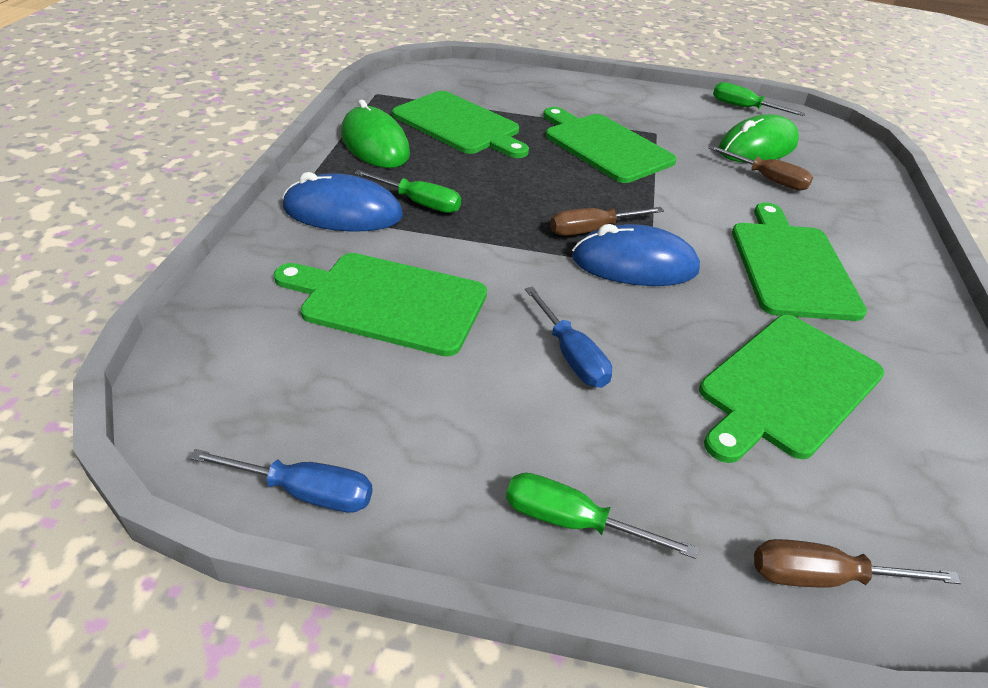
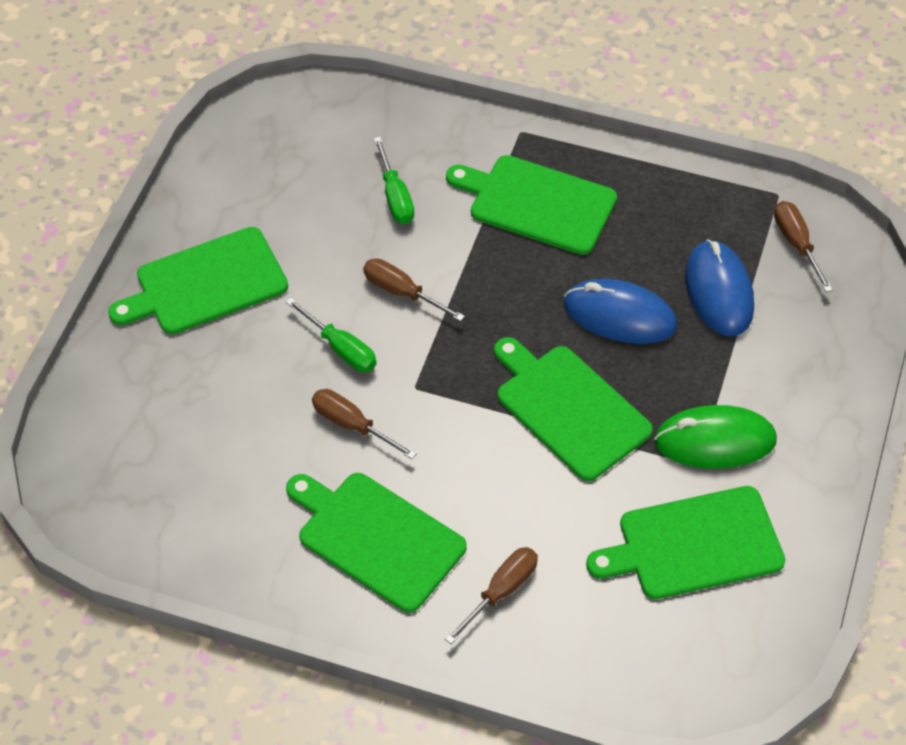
blue screwdriver: [189,449,373,513] [525,287,612,388] = 2 -> none = 0
brown screwdriver: [550,207,664,236] [708,145,813,191] [754,539,961,587] = 3 -> [312,389,417,459] [363,258,465,322] [445,547,538,644] [774,201,833,292] = 4
green mouse: [341,99,410,168] [718,114,799,163] = 2 -> [654,405,777,469] = 1
green screwdriver: [354,170,461,213] [506,473,698,559] [713,82,805,116] = 3 -> [286,298,377,372] [374,137,414,224] = 2

